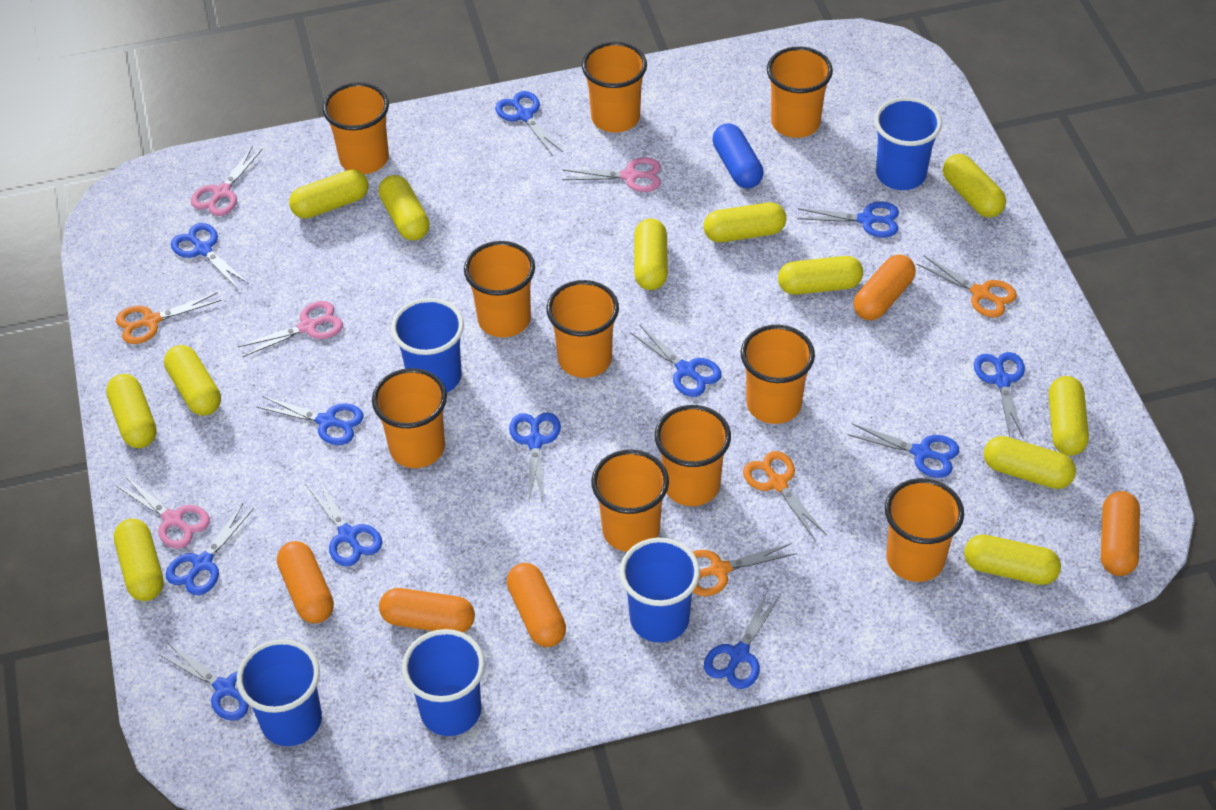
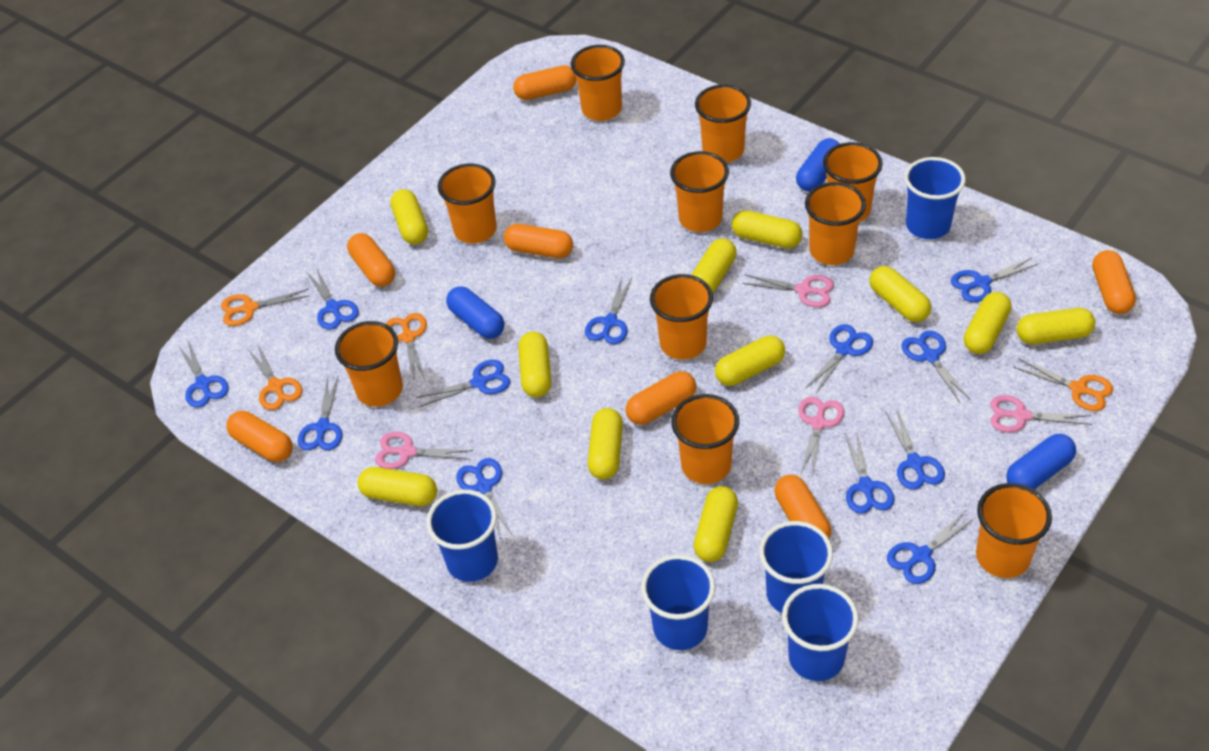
blue capsule: [712,123,763,188] = 1 -> [446,286,504,339] [796,138,840,192] [1006,434,1076,489] = 3
orange capsule: [277,541,334,624] [379,588,475,633] [507,563,566,647] [854,254,916,320] [1101,491,1140,576] = 5 -> [226,411,293,462] [347,233,395,287] [504,224,573,258] [513,65,577,100] [626,371,696,425] [775,475,831,539] [1092,250,1136,314] = 7
yellow capsule: [106,374,157,448] [114,519,164,601] [164,345,221,416] [289,169,369,219] [379,175,430,241] [634,218,668,290] [703,203,786,242] [778,256,863,295] [943,154,1006,218] [964,534,1061,585] [984,436,1076,489] [1049,376,1089,456] = 12 -> [358,467,437,506] [390,189,428,244] [518,332,551,397] [588,408,623,479] [691,238,736,293] [693,486,738,562] [715,336,785,386] [732,210,802,248] [869,266,931,322] [964,292,1011,354] [1017,308,1095,344] = 11

